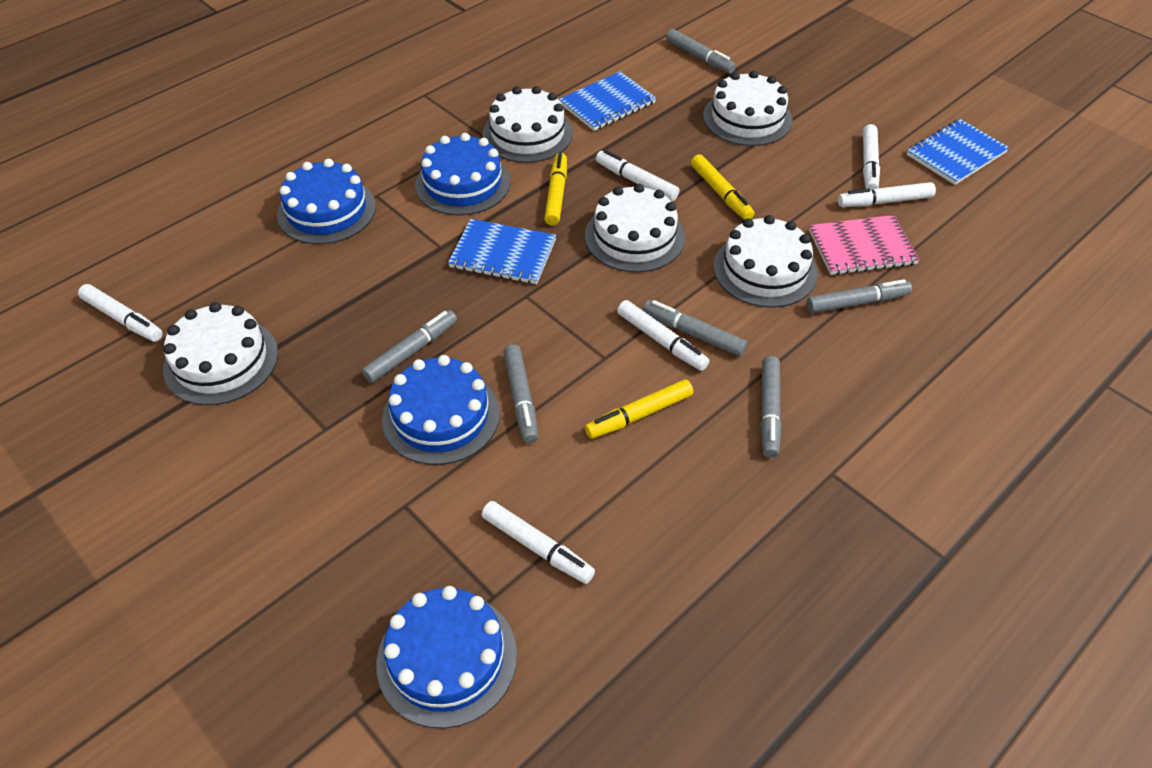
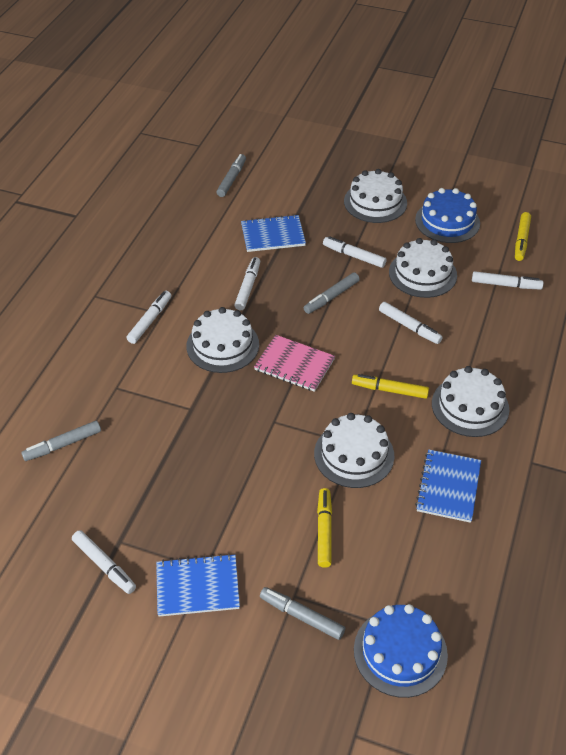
blue cake: [277,159,376,244] [376,586,517,729] [382,355,500,465] [415,133,510,216] = 4 -> [354,604,448,698] [415,188,480,243] = 2
grey marker: [362,310,457,383] [503,344,538,443] [643,300,747,356] [666,29,736,74] [760,356,782,458] [806,279,912,313] = 6 -> [21,421,101,461] [216,154,246,197] [260,587,345,640] [304,272,360,314] = 4

